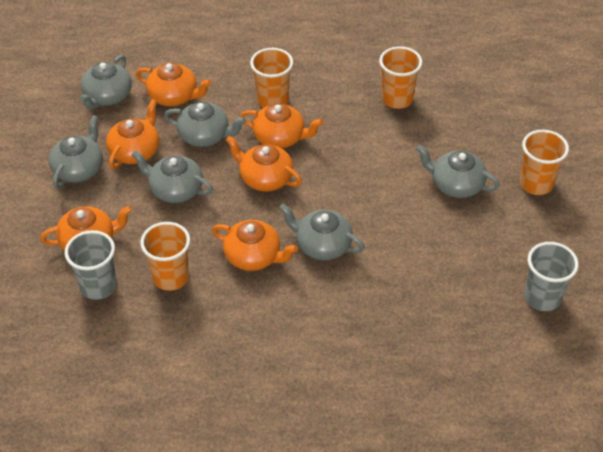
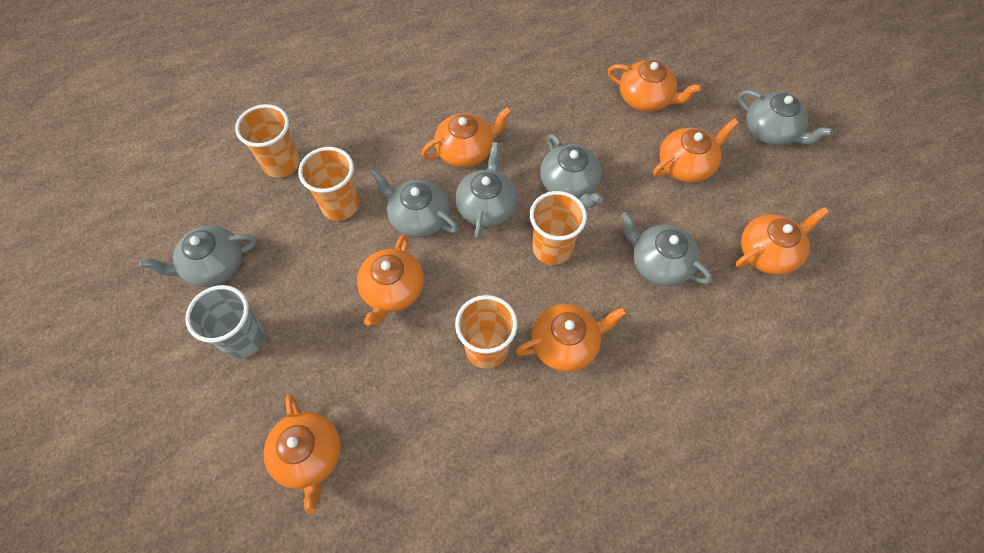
grey cup: [65,230,117,300] [524,242,579,311] = 2 -> [185,285,265,359] = 1
orange teapot: [40,206,132,251] [106,99,159,169] [136,63,211,106] [212,220,298,271] [225,136,302,191] [240,103,323,148] = 6 -> [263,395,341,514] [357,234,424,326] [421,107,512,167] [516,304,627,372] [608,60,702,112] [653,119,739,183] [735,207,829,275] = 7

